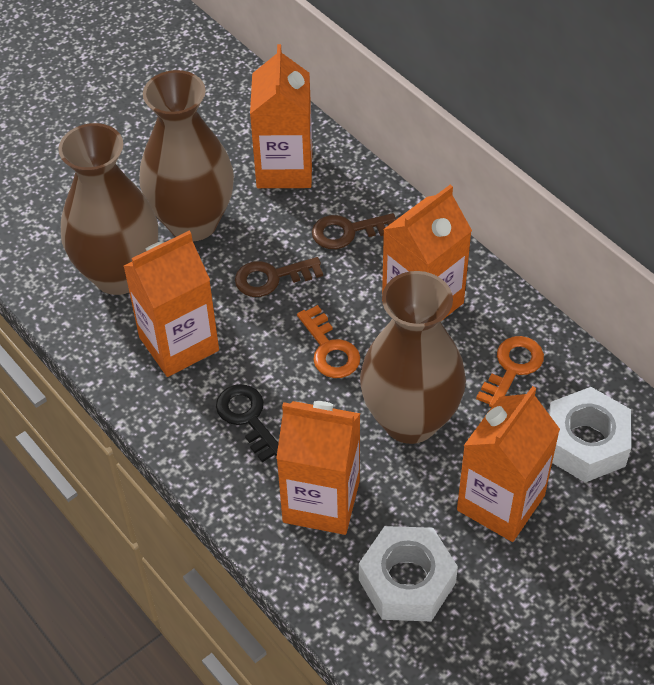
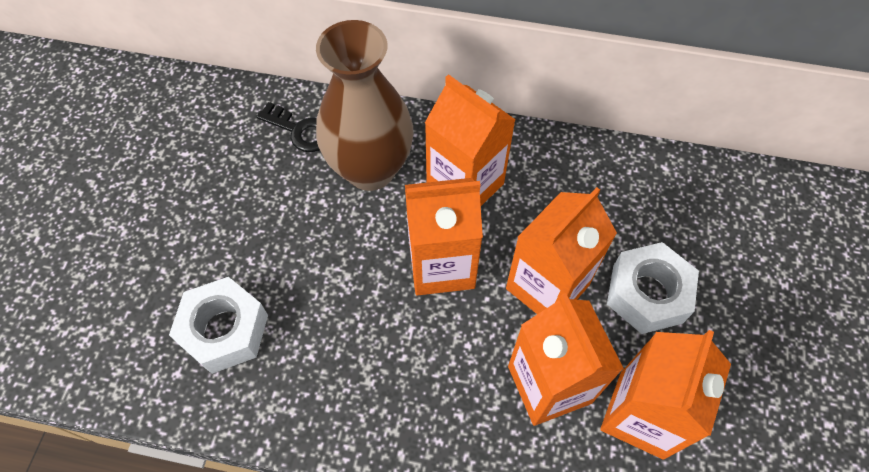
brown key: [235,257,323,297] [312,213,396,249] = 2 -> none = 0
brown vase: [58,123,158,295] [139,70,234,241] [360,271,466,444] = 3 -> [316,20,413,191] = 1
orange key: [297,305,360,378] [476,336,544,408] = 2 -> none = 0

